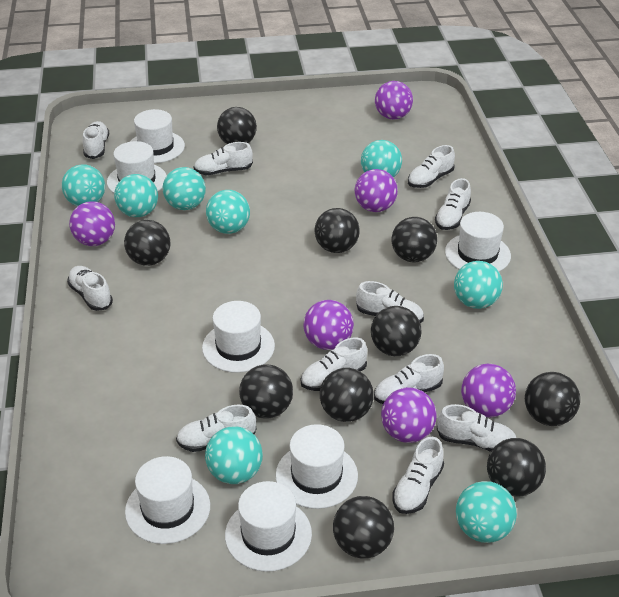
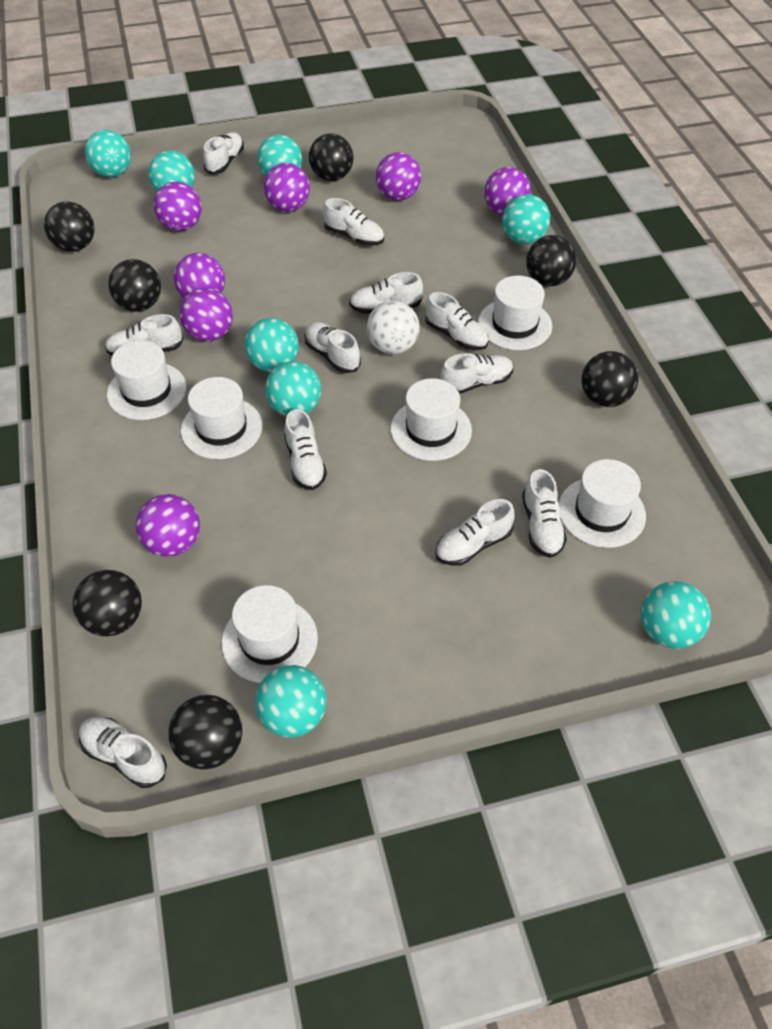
black ball: [124,220,170,266] [217,107,257,144] [239,364,293,418] [315,208,360,253] [320,368,374,422] [333,496,394,559] [371,306,422,356] [391,217,437,262] [487,438,546,497] [525,372,580,426] = 10 -> [44,201,95,252] [72,570,142,637] [108,259,161,312] [168,695,242,770] [309,133,354,181] [526,235,577,286] [581,351,639,407] = 7
purple ball: [69,201,115,246] [304,300,354,350] [355,169,398,212] [375,81,413,120] [381,387,437,443] [461,364,516,418] = 6 -> [136,494,200,557] [154,182,202,231] [174,253,225,299] [180,288,233,341] [264,163,310,212] [376,152,421,201] [484,167,531,216] = 7
white ball: none = 0 -> [367,300,420,354] = 1
white hat: [107,141,167,193] [125,456,210,544] [130,109,185,163] [202,301,275,373] [225,481,312,572] [276,424,358,509] [445,212,511,271] = 7 -> [107,340,186,420] [181,377,262,459] [222,585,318,683] [391,378,472,461] [478,276,552,350] [559,459,646,548] = 6

